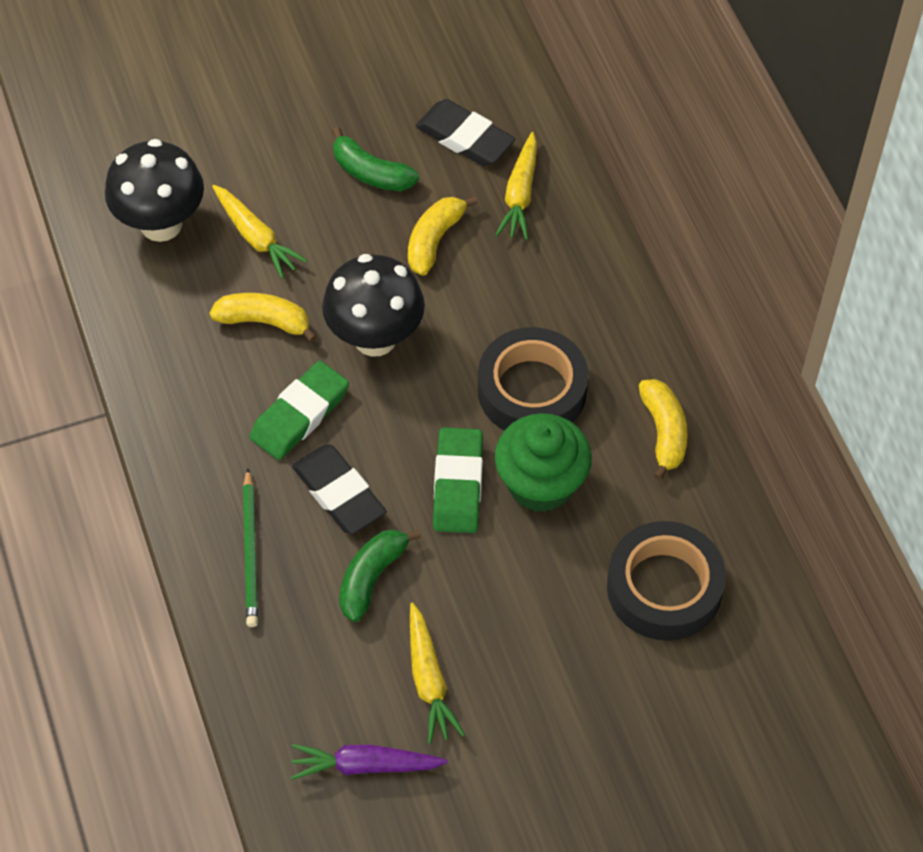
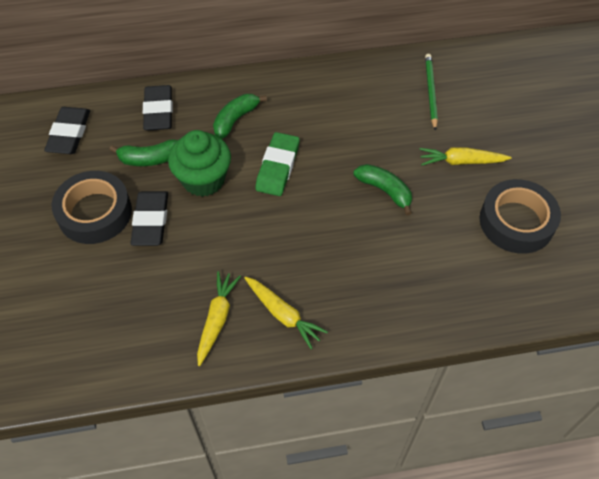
black eraser: [292,444,387,534] [415,99,515,166] = 2 -> [44,107,90,154] [130,191,168,246] [143,85,173,131] = 3
black mushroom: [105,139,204,242] [322,254,425,357] = 2 -> none = 0
green banana: [332,127,419,191] [339,529,421,622] = 2 -> [110,139,178,166] [213,94,267,139] [354,164,412,215] = 3
green eraser: [249,361,349,460] [433,427,483,533] = 2 -> [255,132,300,196] = 1
purple carrot: [291,744,448,780] = 1 -> none = 0
yellow banana: [210,293,317,342] [408,196,477,276] [639,379,688,480] = 3 -> none = 0

